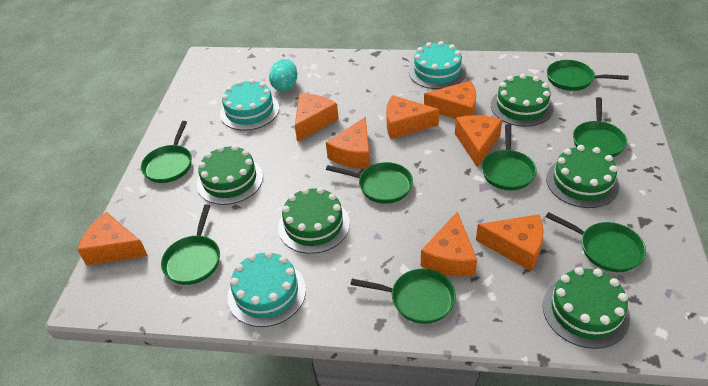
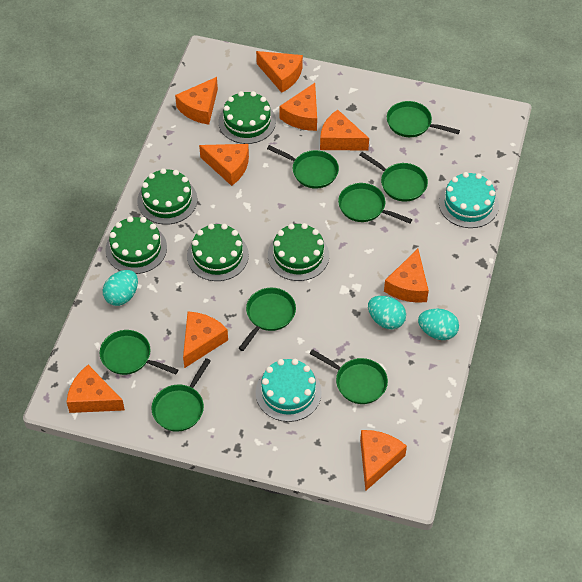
orange cheese: [77,212,148,265] [295,93,339,142] [326,117,370,169] [386,95,439,139] [421,212,477,277] [424,81,476,119] [455,115,503,168] [476,214,544,271] = 8 -> [67,365,125,413] [175,77,218,125] [183,312,228,368] [199,144,249,186] [256,51,303,93] [279,83,317,131] [320,110,369,151] [360,430,407,491] [384,249,429,303] = 9
turquoise cake: [220,79,279,130] [227,251,306,327] [409,41,466,89] = 3 -> [256,359,322,422] [439,172,499,228] = 2
turquoise egg: [269,59,297,91] = 1 -> [103,270,138,306] [368,296,406,330] [418,309,459,340] = 3

